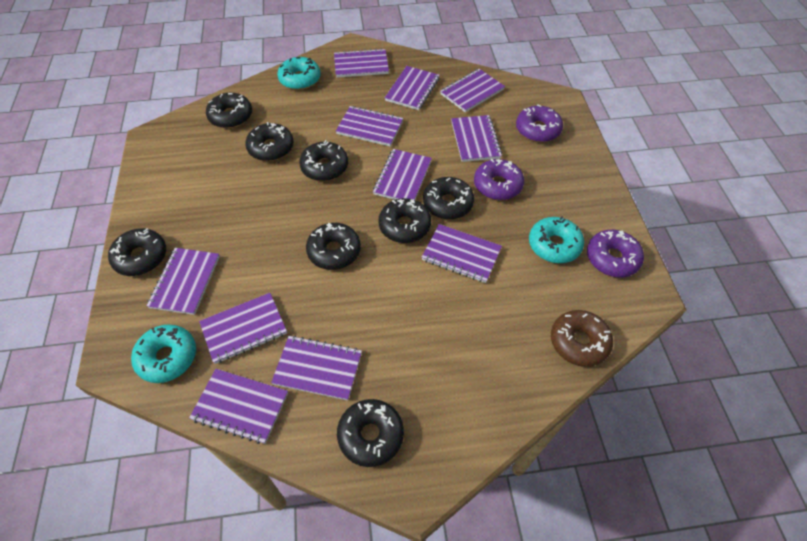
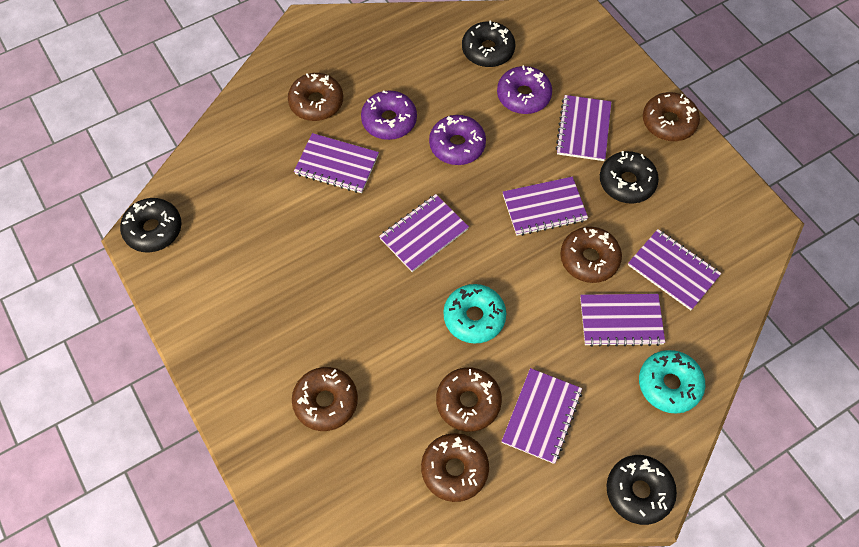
black donut: [108,228,166,276] [206,93,252,128] [245,122,294,161] [299,140,348,181] [306,223,361,270] [337,399,404,467] [378,198,431,243] [423,177,474,219] = 8 -> [120,198,182,252] [462,20,515,67] [600,151,659,204] [606,455,677,525] = 4
brown donut: [551,310,613,367] = 1 -> [288,73,343,121] [292,367,358,431] [421,433,489,502] [436,367,502,432] [560,227,622,283] [643,92,700,141] = 6
purple notebook: [147,248,220,315] [189,369,288,444] [199,293,287,364] [271,336,362,401] [334,48,389,78] [336,106,403,146] [373,149,432,200] [385,66,440,110] [421,224,502,283] [440,69,505,113] [451,115,502,162] = 11 -> [294,133,379,193] [379,194,469,272] [502,368,582,464] [503,177,588,236] [555,95,611,161] [580,294,665,347] [628,229,722,310] = 7
turquoise donut: [131,324,196,383] [277,57,321,90] [529,216,584,263] = 3 -> [443,284,506,344] [639,350,705,414] = 2

